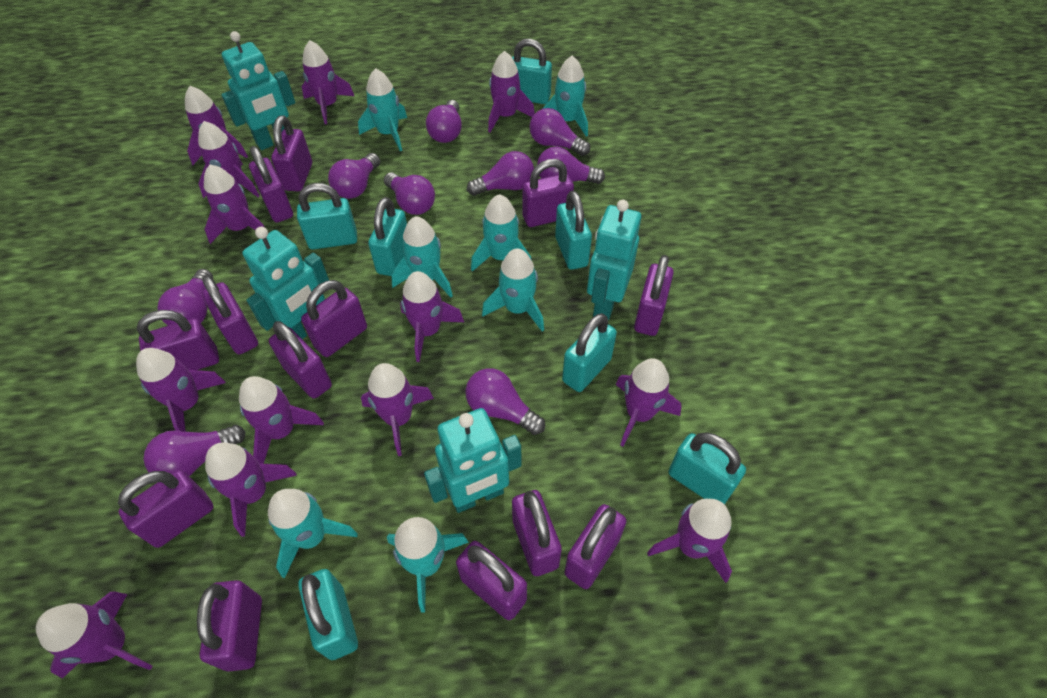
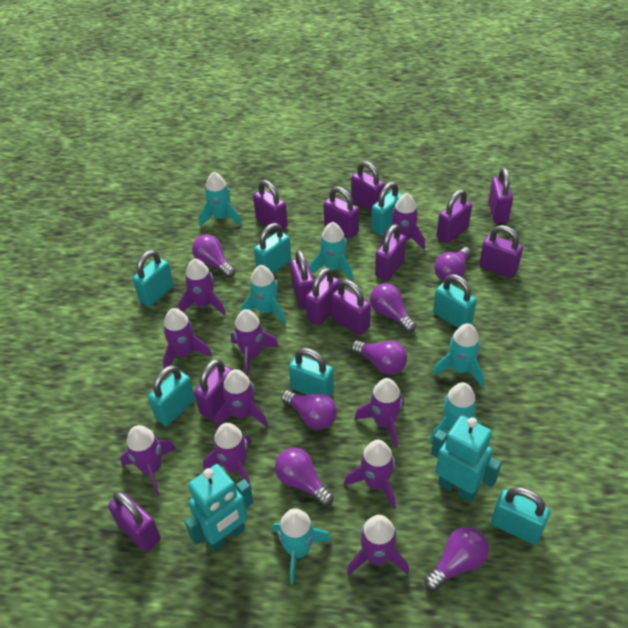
purple light bulb: [143,425,246,476] [158,269,213,326] [328,153,380,199] [384,172,435,215] [426,100,462,143] [465,368,545,435] [467,151,534,196] [530,108,590,156] [537,146,605,184] = 9 -> [192,234,235,278] [275,448,334,506] [281,390,337,430] [351,340,407,375] [370,283,416,332] [424,527,489,591] [434,247,472,283] = 7
purple padlock: [118,470,214,548] [137,310,219,370] [197,580,262,672] [202,275,258,354] [249,146,293,223] [269,321,332,399] [271,115,312,191] [301,280,367,357] [456,541,527,620] [512,490,562,576] [522,159,574,227] [564,504,626,589] [634,255,674,336] = 13 -> [108,491,161,552] [194,359,232,420] [253,180,288,232] [290,250,314,308] [306,268,340,325] [323,186,359,238] [331,280,371,335] [351,161,385,211] [375,224,406,281] [437,189,472,243] [479,225,523,278] [488,168,513,223] = 12
purple rocket: [36,591,153,678] [136,348,226,432] [185,86,248,165] [198,121,260,198] [204,165,264,244] [205,443,297,537] [239,376,324,464] [302,40,354,124] [361,363,434,456] [400,271,464,362] [488,51,535,132] [616,358,681,446] [647,499,732,583] = 13 -> [120,425,176,496] [163,308,212,368] [178,258,226,315] [203,423,252,490] [215,369,268,427] [231,309,279,376] [344,440,396,509] [347,515,409,575] [354,378,404,448] [381,193,425,249] = 10
turquoise robot: [221,31,295,150] [242,227,329,339] [424,408,521,513] [587,200,641,320] = 4 -> [185,464,254,552] [431,416,501,503] = 2
turquoise rocket: [268,489,358,579] [358,68,407,151] [387,517,469,613] [391,216,453,298] [471,194,531,271] [482,248,544,331] [542,56,588,136] = 7 -> [199,172,241,226] [240,265,286,325] [273,508,331,584] [310,222,353,281] [430,382,481,442] [432,323,484,387] = 6

